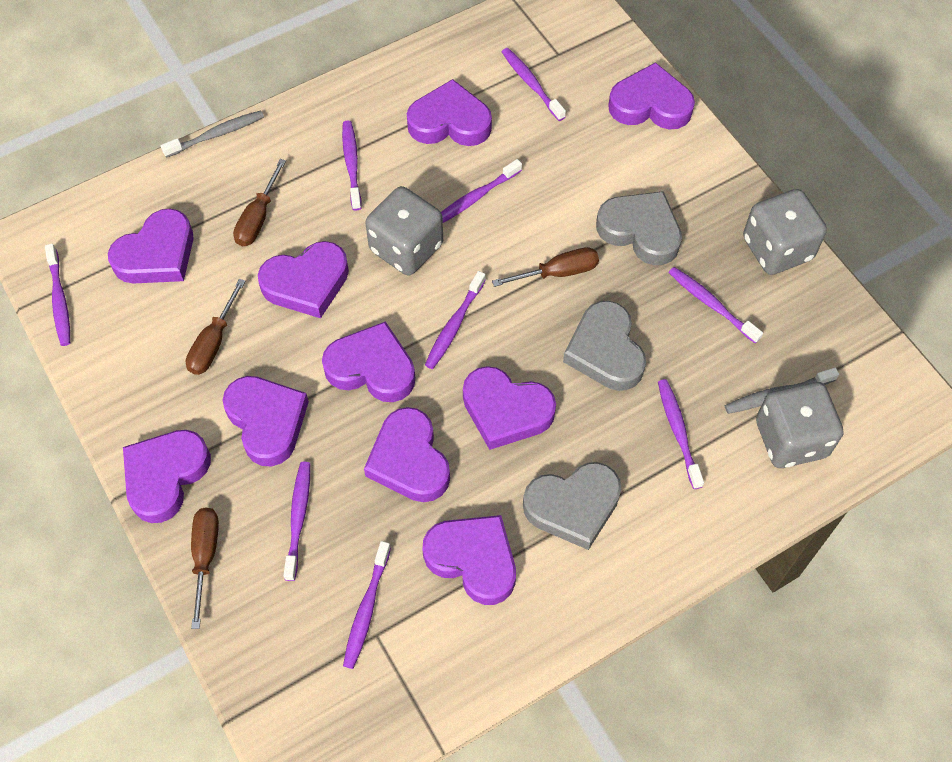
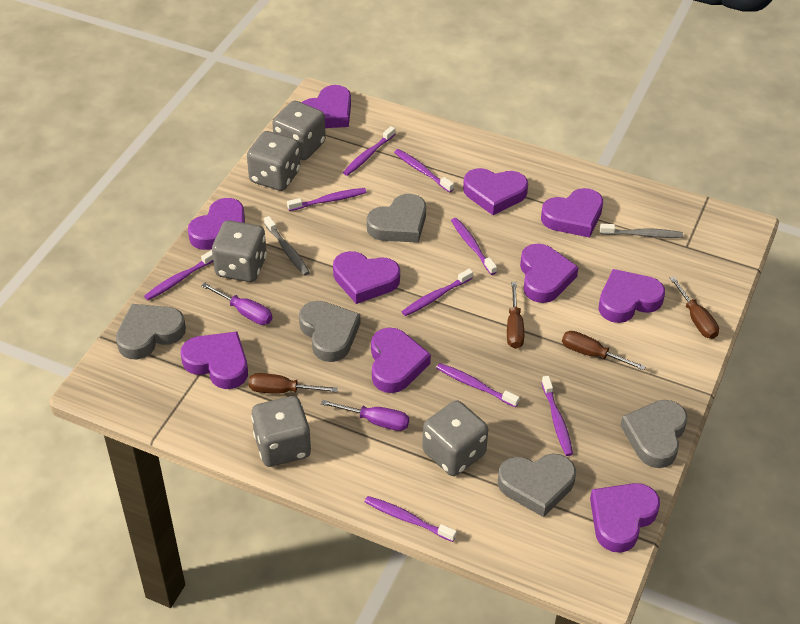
grey dice: [365,186,443,276] [743,189,827,275] [756,382,843,468] = 3 -> [212,220,267,282] [247,131,300,191] [251,396,311,467] [272,101,326,160] [422,400,488,476] = 5
grey heart: [523,462,621,550] [563,301,646,391] [596,191,682,265] = 3 -> [116,304,186,359] [299,301,360,362] [367,194,426,243] [498,454,576,517] [620,400,687,468] = 5
purple screwdriver: none = 0 -> [201,283,272,325] [321,400,409,431] = 2

